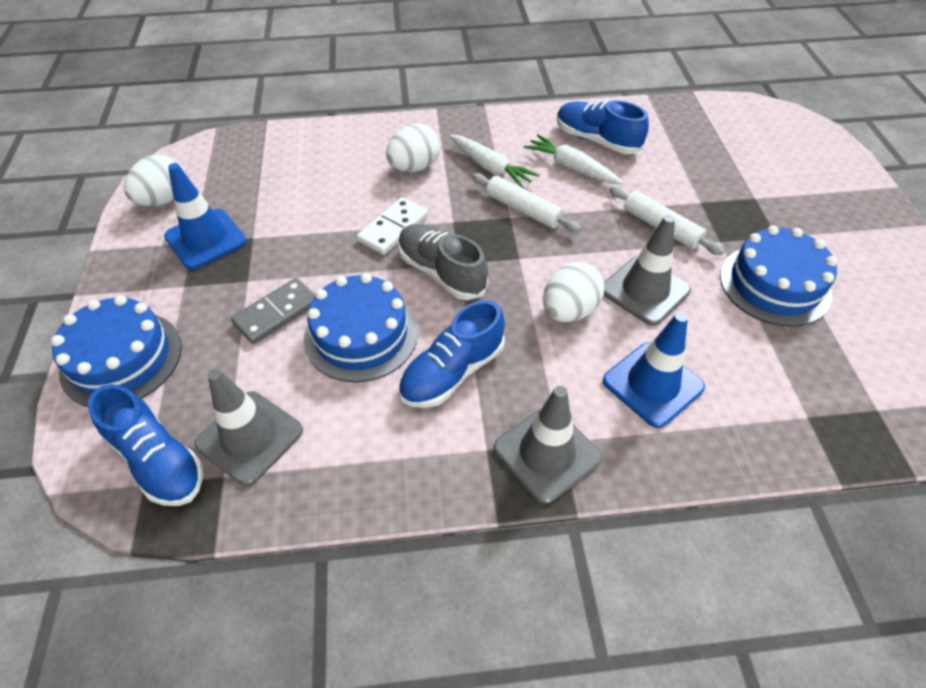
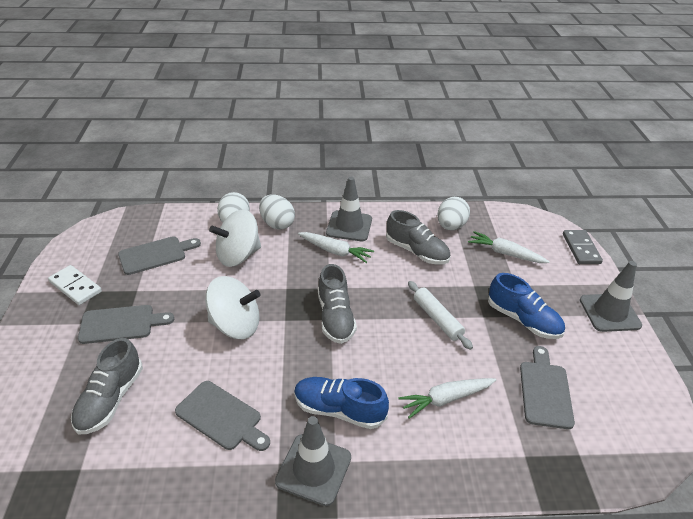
blue cake: [51,295,182,407] [304,273,418,382] [720,226,838,327] = 3 -> none = 0
blue shoe: [88,384,203,506] [398,300,505,408] [557,100,649,154] = 3 -> [294,377,389,429] [488,273,565,339] = 2
blue traffic cone: [164,163,247,270] [603,312,705,428] = 2 -> none = 0
grey cutting board: none = 0 -> [78,305,174,344] [118,236,201,275] [175,381,270,451] [520,346,575,429] = 4
grey shoe: [398,224,488,300] = 1 -> [71,338,143,434] [318,264,357,344] [386,210,450,264] = 3
white carrot: [449,135,539,188] [524,134,624,184] = 2 -> [298,232,374,263] [398,378,496,419] [468,231,550,263] = 3
white rolling pin: [472,173,581,232] [609,186,724,255] = 2 -> [408,281,473,350] = 1
white spinning top: none = 0 -> [205,276,260,339] [209,210,261,267] = 2

